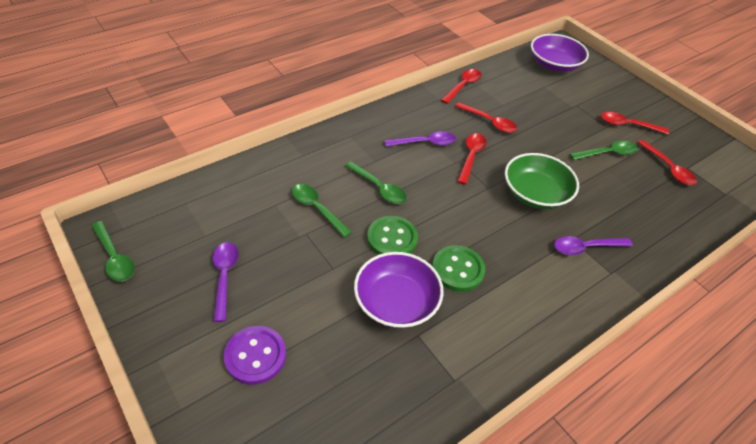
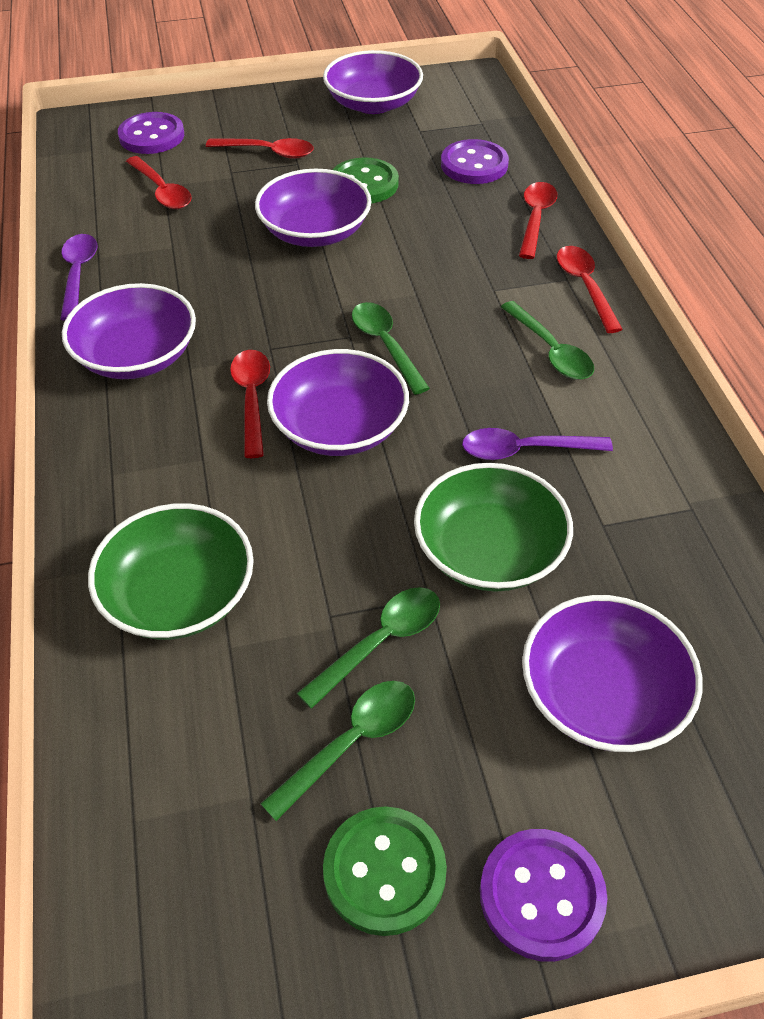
green bowl: [505,153,579,209] = 1 -> [88,503,254,640] [414,463,573,592] = 2
purple bowl: [354,252,444,328] [531,34,589,72] = 2 -> [62,283,196,379] [255,169,372,247] [267,349,409,456] [323,50,423,114] [522,595,703,752] = 5
purple button: [224,326,286,385] = 1 -> [118,112,184,154] [441,139,509,184] [480,829,607,962] = 3
purple spoon: [213,242,239,322] [384,131,456,147] [554,236,633,255] = 3 -> [60,234,97,321] [462,428,613,460] = 2

